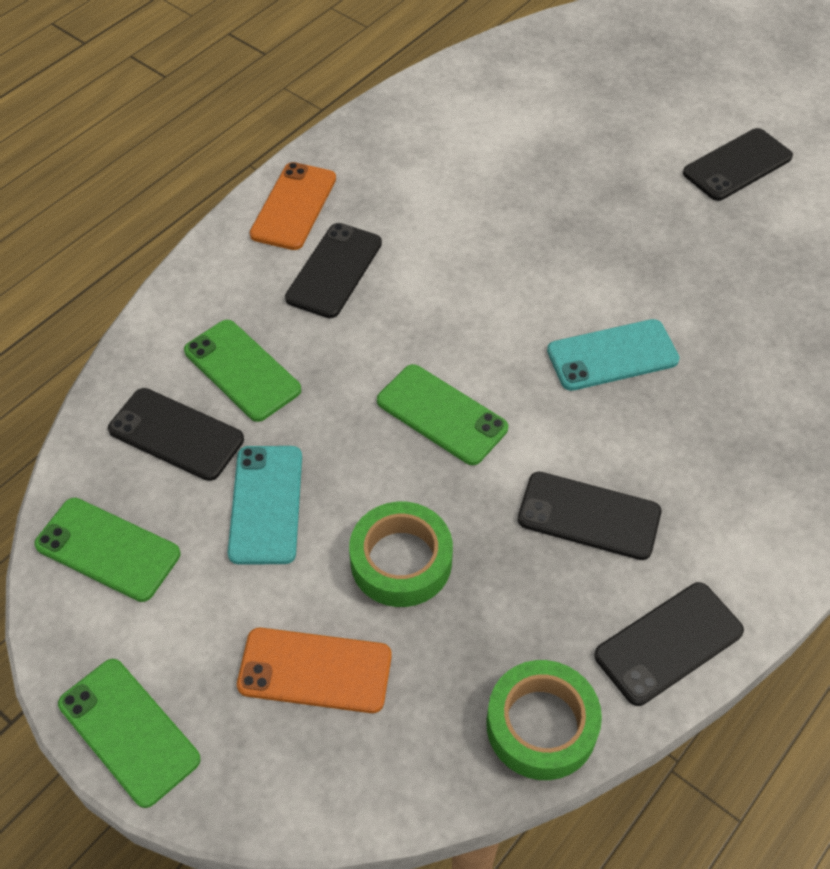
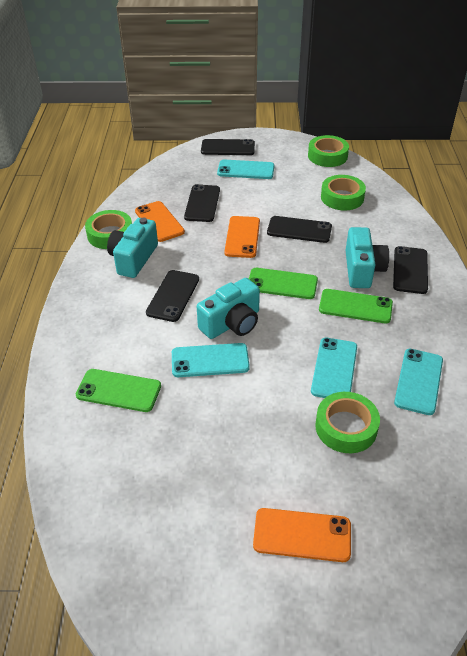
green phone: [34,498,180,602] [58,659,201,808] [184,320,301,422] [377,364,508,465] = 4 -> [76,369,161,412] [249,268,318,299] [319,289,393,324] = 3
green tape: [349,502,453,607] [486,660,602,780] = 2 -> [85,210,132,249] [308,135,349,167] [316,392,380,453] [321,175,366,210] = 4
orange phone: [237,628,392,713] [250,162,336,250] = 2 -> [135,201,185,242] [224,216,260,258] [253,508,351,562] = 3
turquoise camera: none = 0 -> [107,218,158,278] [197,278,260,339] [346,227,389,288] = 3
turquoise phone: [228,446,302,564] [547,319,679,391] = 2 -> [172,343,250,377] [217,159,275,179] [311,338,357,398] [394,349,443,415] = 4

